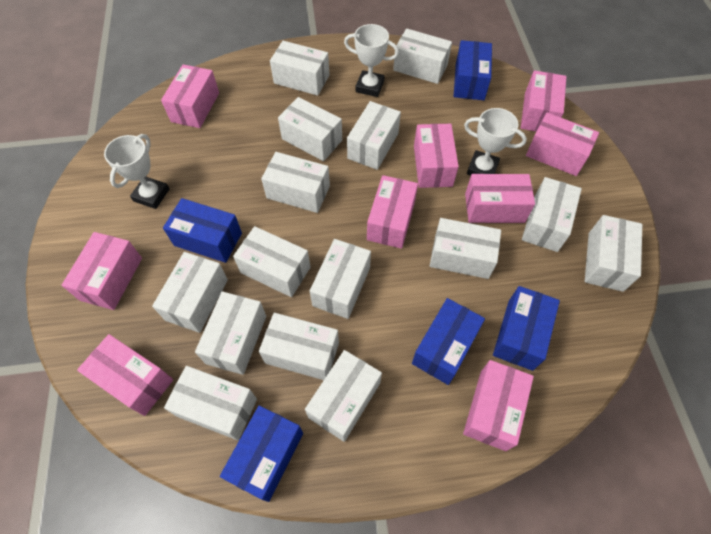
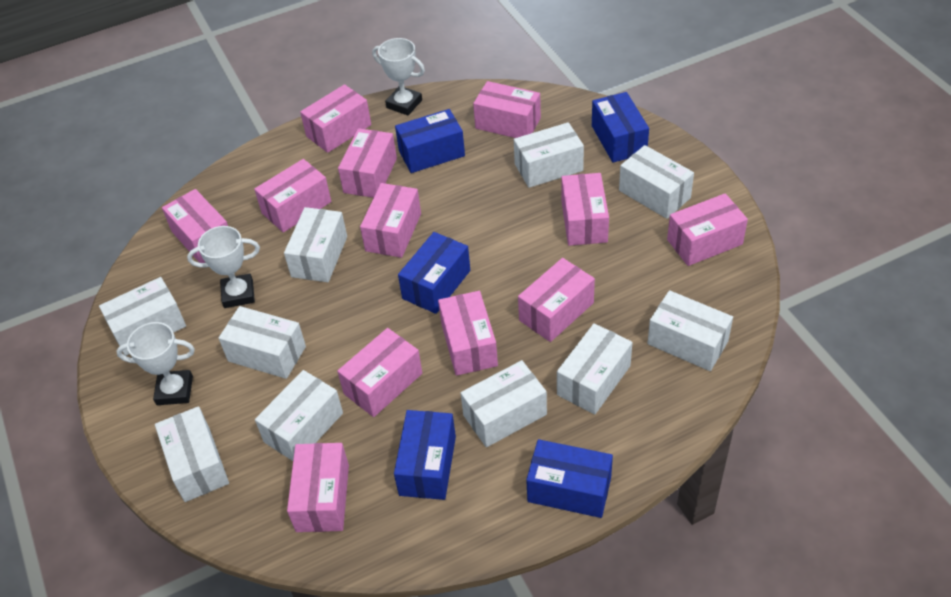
pink box: [62,232,142,310] [77,334,173,416] [161,64,219,128] [367,175,418,249] [414,124,459,188] [463,360,534,451] [465,174,535,223] [521,70,567,132] [526,113,599,176] = 9 -> [162,189,228,263] [254,159,331,233] [287,443,349,532] [300,84,371,153] [337,328,422,417] [338,128,397,198] [360,183,421,258] [438,291,498,376] [473,81,541,138] [518,258,595,342] [561,173,609,246] [667,193,748,266] = 12
white box: [152,252,228,333] [164,366,257,440] [195,291,266,375] [233,226,310,297] [259,313,339,380] [261,152,330,213] [270,41,329,96] [278,97,342,161] [305,350,382,442] [310,239,371,319] [347,101,401,170] [393,28,452,84] [430,218,501,279] [522,177,582,252] [585,215,642,292] = 15 -> [99,277,186,356] [155,406,229,502] [219,306,306,379] [255,370,343,461] [284,207,347,282] [461,360,547,447] [514,122,584,188] [557,323,633,414] [619,145,694,219] [647,290,733,371] = 10

